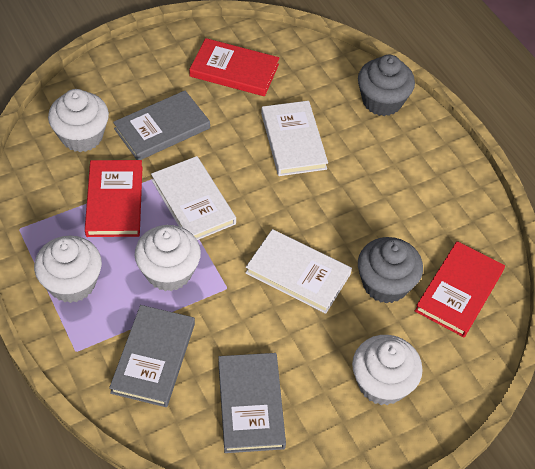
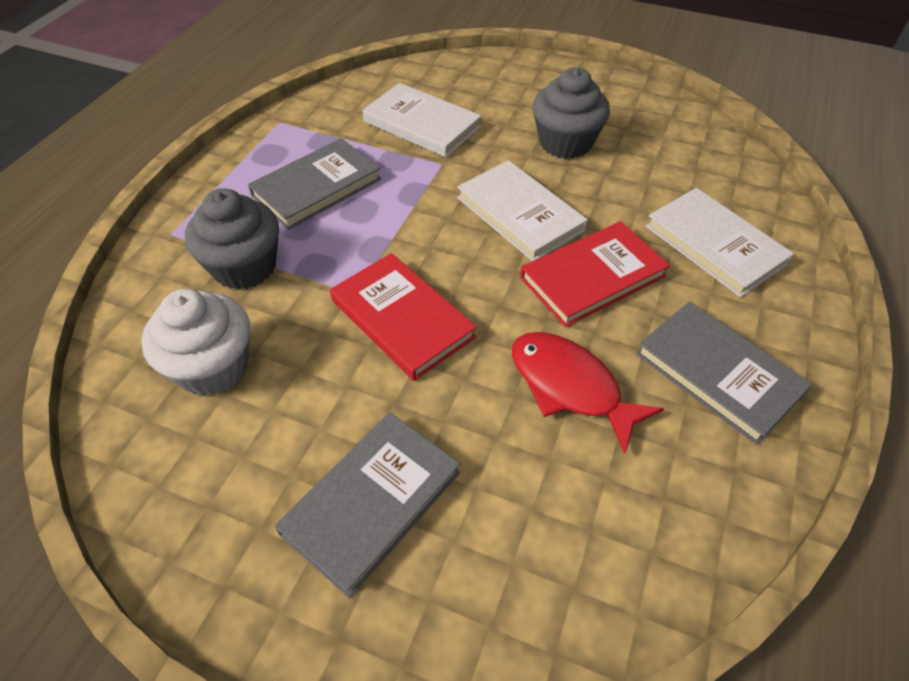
red book: [85,160,142,237] [189,38,279,96] [415,241,505,337] = 3 -> [330,253,477,381] [520,221,670,327] = 2
red fish: none = 0 -> [512,332,664,454] = 1
white cupcake: [34,235,102,303] [48,89,109,152] [135,225,201,291] [352,335,423,405] = 4 -> [141,289,250,396] = 1

